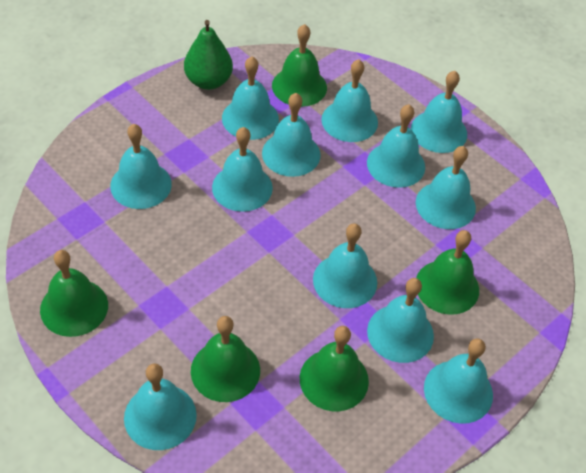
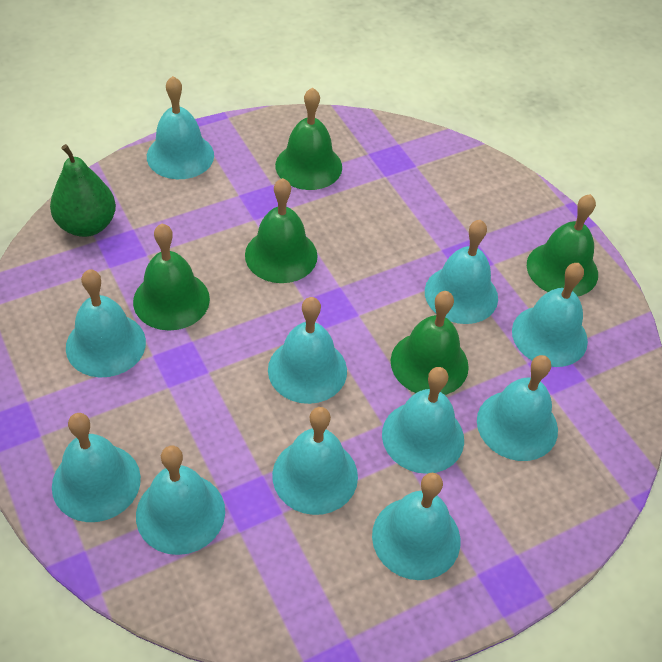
turquoise bell: [110,124,172,209] [124,363,197,450] [212,127,273,212] [222,56,279,140] [262,93,320,177] [313,223,377,308] [321,59,378,142] [367,104,425,188] [367,278,434,363] [411,71,467,153] [416,146,476,229] [424,338,493,424] = 12 -> [52,413,141,522] [66,270,146,377] [136,446,225,555] [147,76,214,179] [268,297,347,404] [272,407,358,515] [372,473,460,580] [382,367,464,474] [425,220,498,324] [477,355,558,461] [512,263,588,367] = 11

